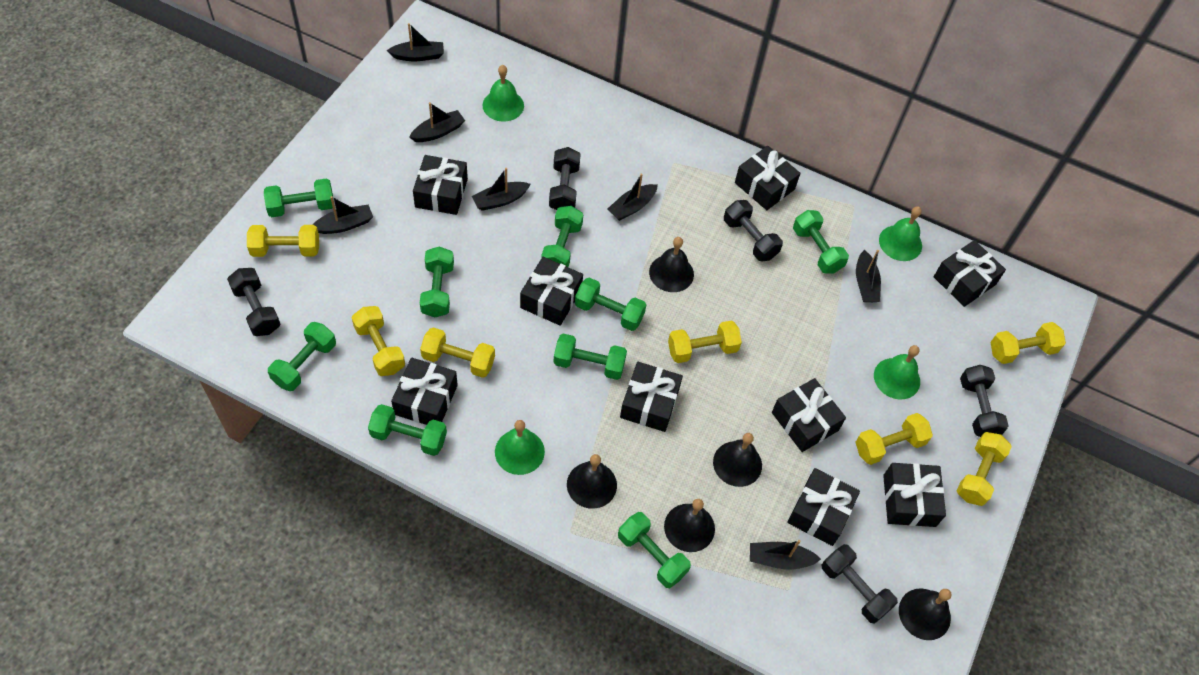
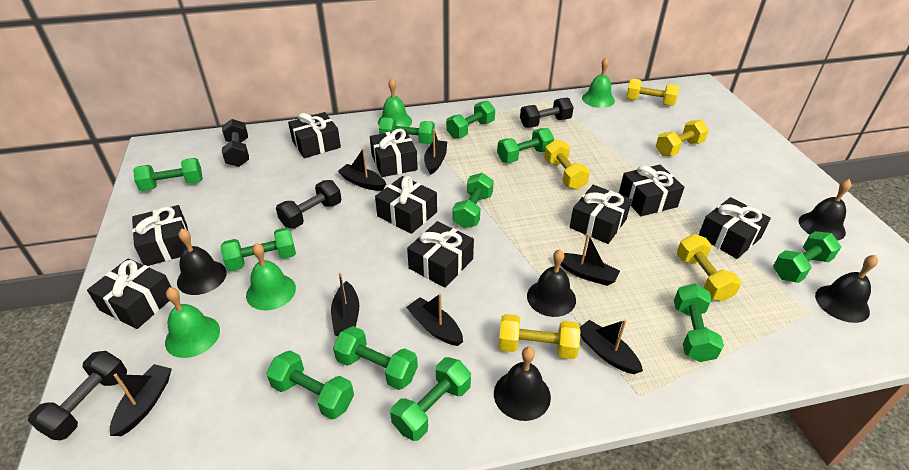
black dumbbell: [227,268,280,336] [549,147,580,210] [724,200,783,262] [822,544,898,624] [960,365,1009,437] = 5 -> [28,351,127,440] [222,119,249,167] [276,180,342,229] [520,98,574,128] = 4
green dumbbell: [264,178,334,217] [268,322,336,391] [368,404,447,456] [420,246,454,317] [541,206,583,267] [553,334,627,380] [575,278,646,331] [618,512,691,588] [793,210,849,274] = 9 -> [133,158,203,191] [221,227,296,271] [266,351,354,420] [333,326,418,390] [379,117,435,144] [390,357,471,441] [446,101,495,139] [453,173,494,228] [497,128,554,163] [674,284,724,362] [773,231,841,283] = 11
yellow dumbbell: [247,225,319,257] [352,306,405,376] [420,327,495,378] [668,321,742,363] [855,413,933,465] [957,432,1012,506] [990,322,1066,364] = 7 -> [498,314,581,359] [544,139,590,190] [626,79,679,106] [656,120,709,156] [677,234,741,302] = 5

